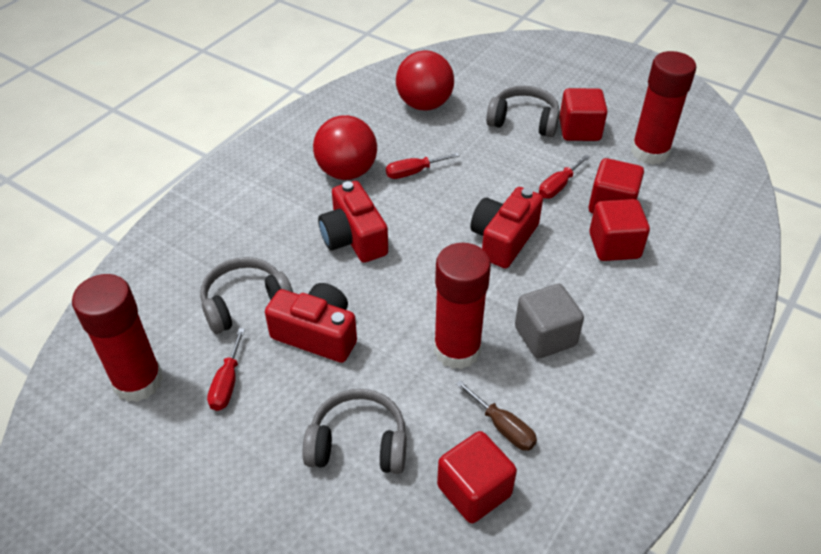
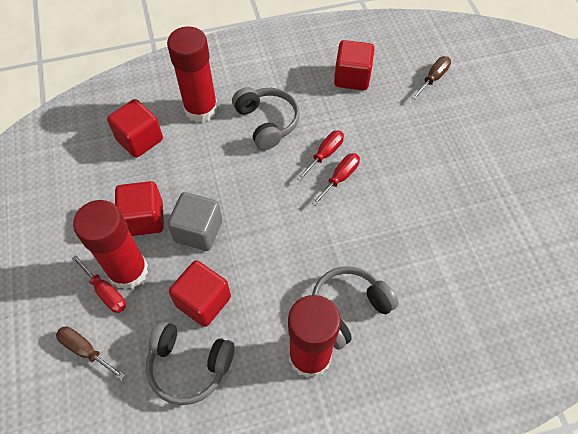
brown screwdriver: [456,380,537,451] = 1 -> [56,326,125,380] [412,56,451,100] = 2
red ball: [313,115,377,180] [396,50,454,111] = 2 -> none = 0
red camera: [265,283,357,363] [318,181,388,263] [471,187,543,268] = 3 -> none = 0

